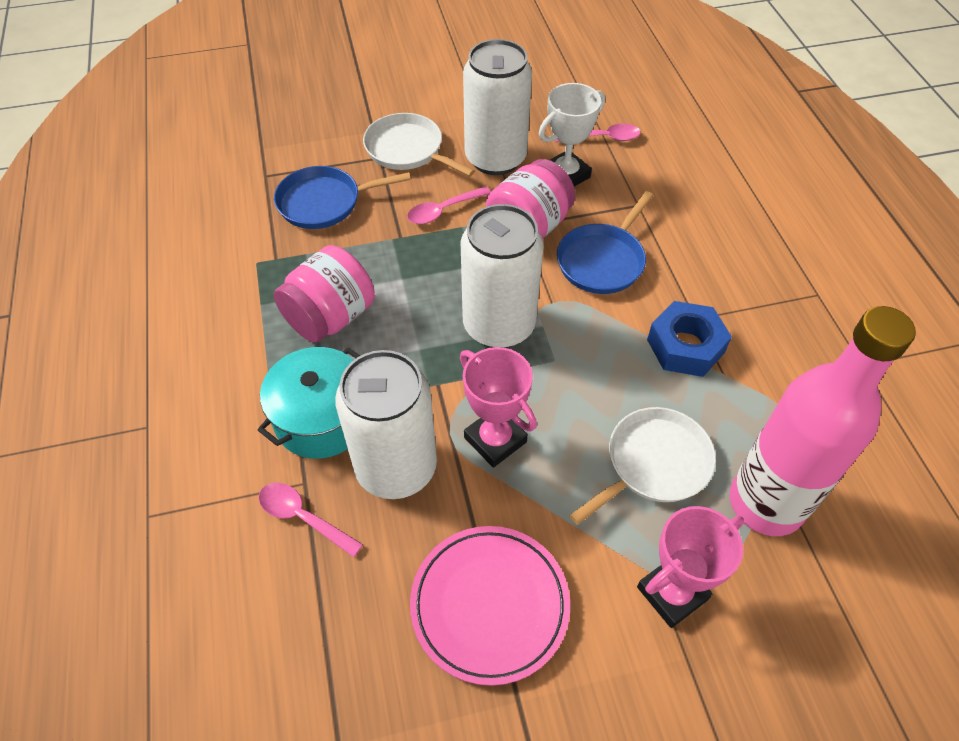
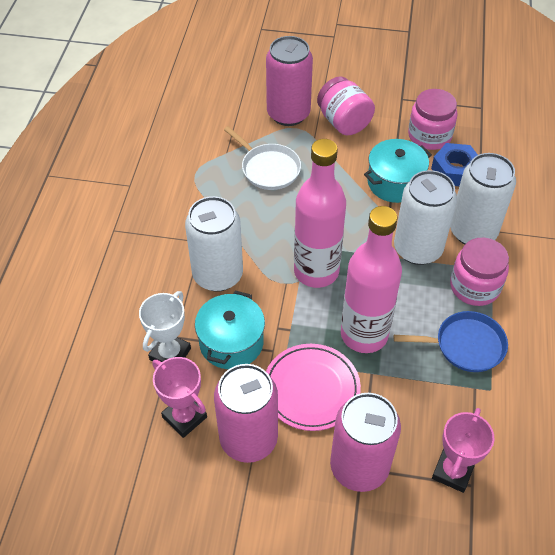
blue pan: [274,166,411,229] [557,191,654,294] = 2 -> [394,311,508,372] = 1
pink bottle: [730,306,916,536] = 1 -> [294,139,346,288] [341,206,402,353] = 2
pink can: none = 0 -> [214,364,278,463] [266,36,313,126] [330,393,401,492] = 3
pink jar: [274,245,375,343] [486,159,575,239] = 2 -> [317,76,375,135] [408,89,457,150] [450,238,509,306] = 3
pink spoon: [259,483,363,557] [407,186,491,224] [556,124,641,142] = 3 -> none = 0
turquoise pot: [258,347,360,459] = 1 -> [195,290,265,369] [364,139,432,203] = 2
white pan: [363,113,475,176] [569,407,716,525] = 2 -> [224,126,301,190] = 1

